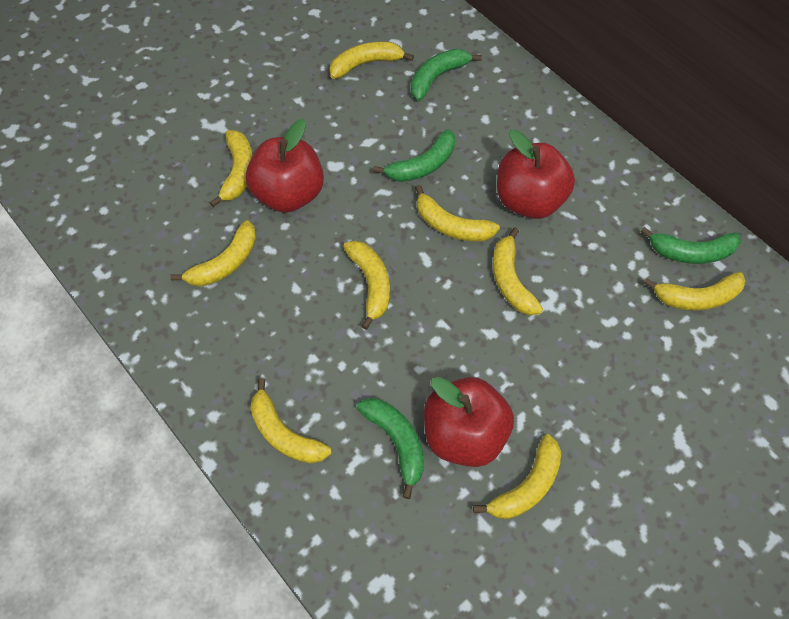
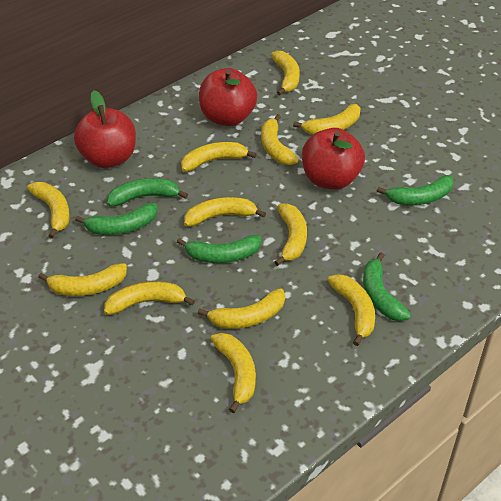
green banana: [357,398,424,499] [373,129,455,182] [411,49,482,101] [641,227,741,264] = 4 -> [75,203,157,235] [107,178,188,206] [177,235,262,263] [363,252,411,321] [377,175,454,205] = 5
yellow banana: [170,220,256,287] [210,130,253,207] [250,378,331,464] [330,41,414,79] [343,240,390,330] [415,185,500,242] [473,434,561,519] [493,228,543,315] [644,272,746,311] = 9 -> [27,182,70,238] [38,263,127,296] [104,281,195,315] [181,142,257,172] [184,197,266,227] [198,288,285,329] [210,333,256,413] [261,114,298,165] [271,50,300,96] [274,203,307,266] [293,104,360,135] [327,274,375,346] = 12

